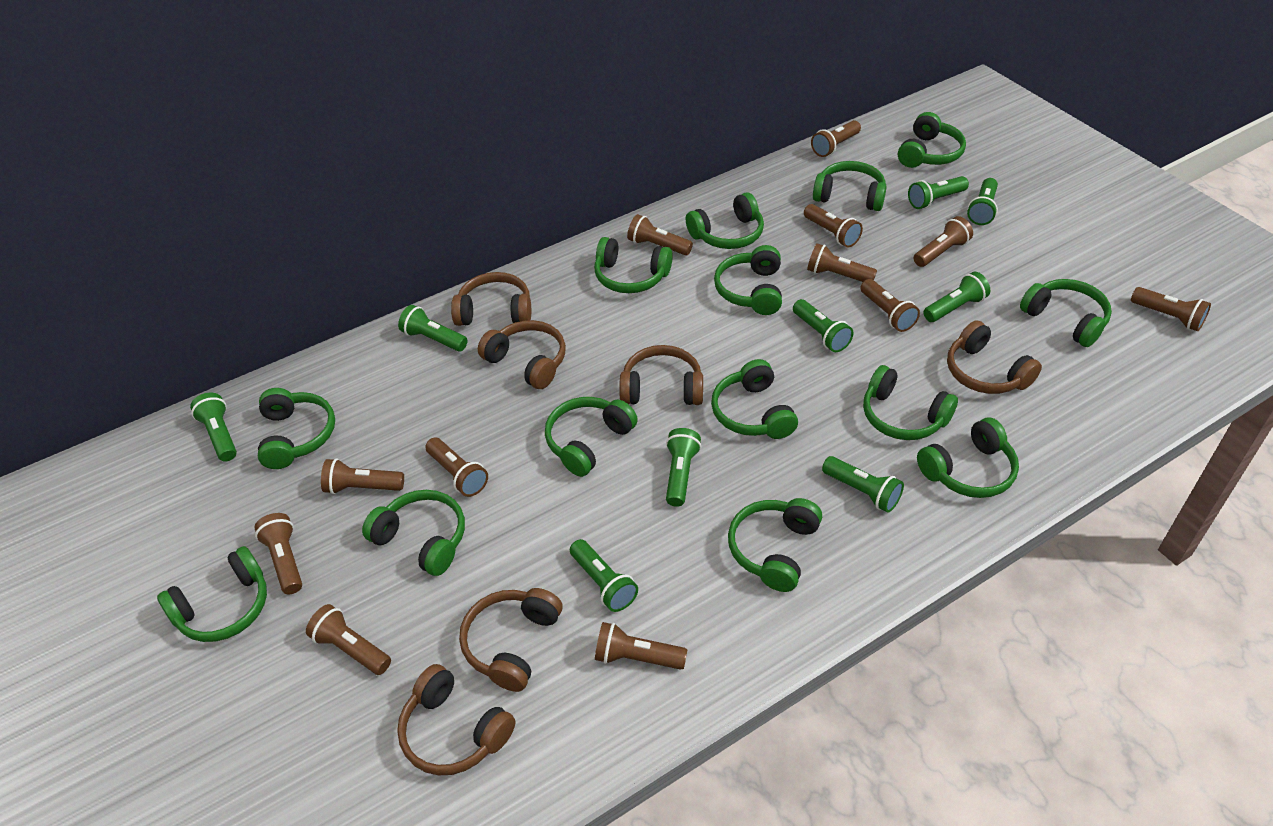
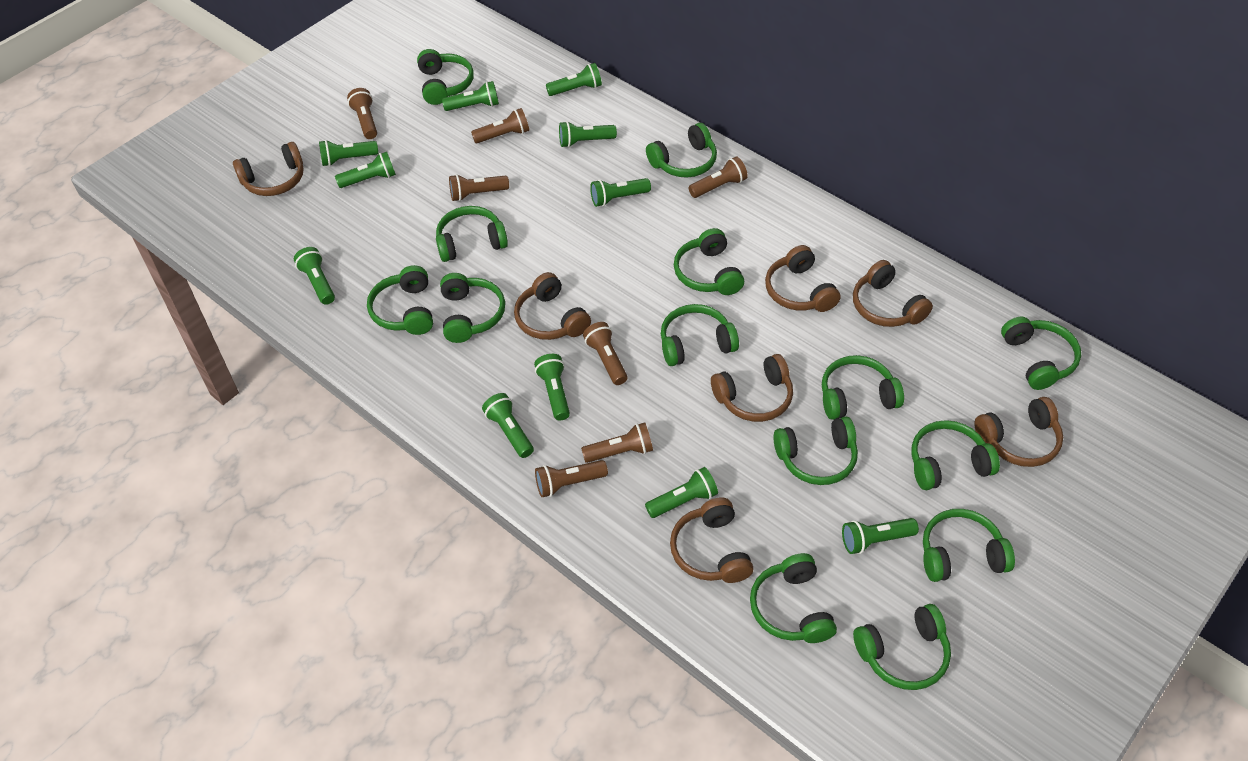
brown flashlight: [254,513,302,594] [306,604,391,675] [321,458,404,494] [425,438,488,497] [595,622,687,670] [627,214,693,256] [804,204,863,247] [807,243,877,282] [811,120,861,157] [860,279,920,332] [913,216,973,267] [1131,287,1211,331] = 12 -> [347,88,377,139] [449,174,509,201] [471,108,529,143] [535,460,608,497] [581,423,653,463] [583,322,628,385] [688,156,748,198] = 7
brown headphones: [397,664,515,775] [451,272,531,326] [459,588,563,692] [478,320,566,389] [619,345,703,405] [947,320,1042,394] = 6 -> [233,142,304,196] [514,272,591,340] [670,498,753,583] [711,354,793,422] [765,245,841,312] [853,260,933,327] [975,397,1063,467] = 7
green flashlight: [190,393,237,461] [398,305,468,351] [570,539,638,612] [666,428,701,507] [793,299,853,352] [822,456,904,513] [908,176,969,209] [923,272,990,322] [967,178,998,225] = 9 -> [294,247,335,305] [319,140,378,166] [335,152,396,188] [442,81,499,111] [482,393,534,458] [534,354,570,421] [546,63,602,96] [559,121,617,148] [590,178,651,207] [645,467,718,518] [842,518,919,554] = 11

